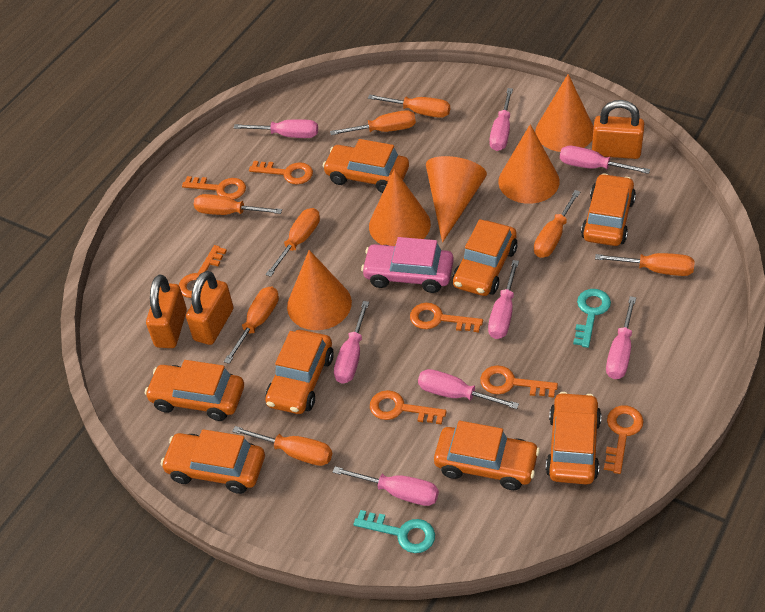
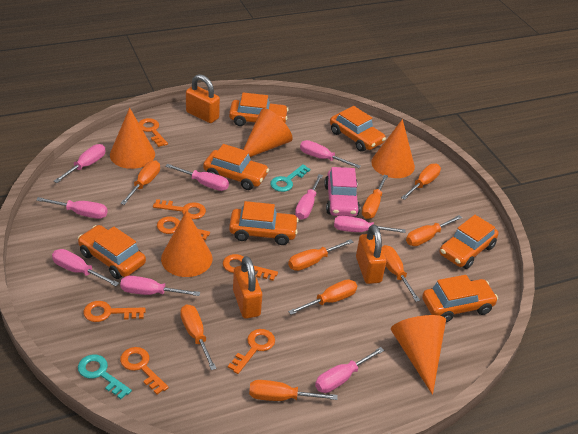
orange car: [145,360,244,421] [160,429,265,494] [265,330,334,414] [322,139,409,193] [434,421,540,490] [452,219,517,296] [546,392,601,485] [581,173,636,246] = 8 -> [78,225,146,279] [203,144,269,190] [229,93,289,126] [229,201,299,245] [330,106,386,152] [422,275,498,322] [440,215,498,269] = 7
orange screwdriver: [194,194,282,215] [224,287,279,364] [232,426,332,466] [266,208,320,277] [330,110,416,135] [368,94,450,118] [534,190,580,258] [595,253,695,276] = 8 -> [120,160,160,205] [180,304,217,370] [249,380,338,401] [288,239,354,271] [288,279,357,315] [362,175,388,219] [382,245,420,302] [401,164,441,200] [406,215,462,246] = 9
pink screwdriver: [234,119,318,138] [333,466,439,506] [334,301,369,384] [418,369,519,409] [488,260,519,339] [490,88,513,151] [560,146,650,174] [606,296,636,379] = 8 -> [36,197,108,219] [52,249,119,286] [54,144,106,183] [120,276,200,296] [165,164,229,191] [295,174,323,220] [300,140,361,168] [315,347,384,393] [334,216,406,233] = 9

